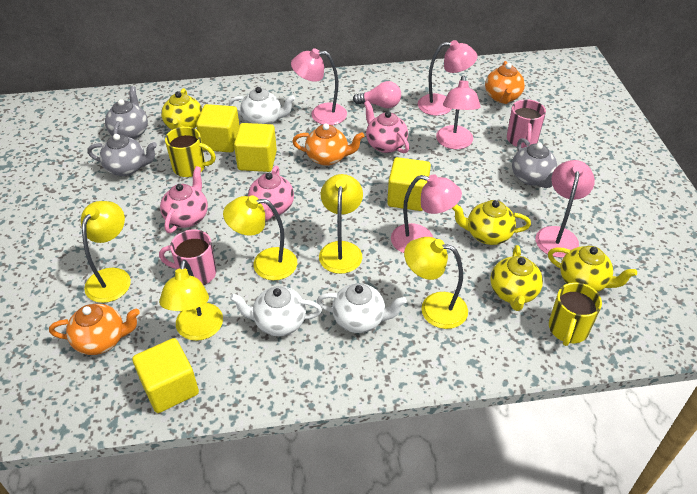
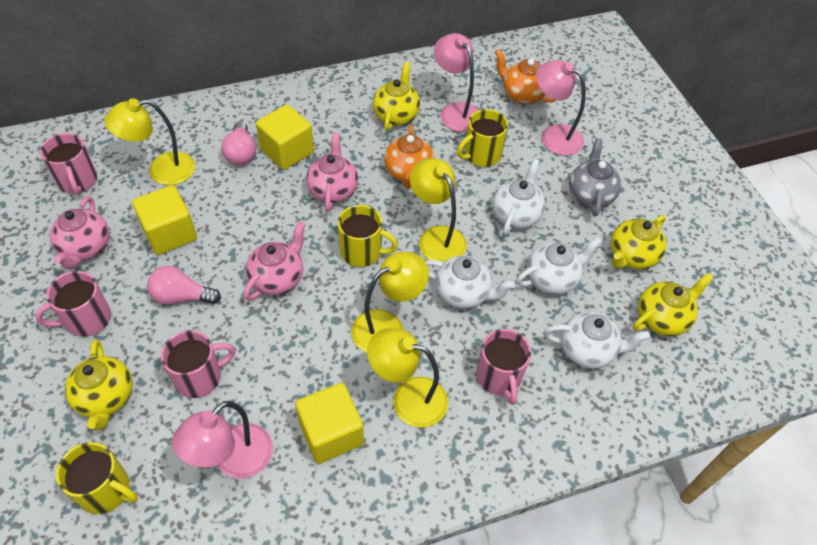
grey teapot: [87,134,157,176] [105,86,148,139] [512,138,557,188] = 3 -> [569,138,621,216] = 1
orange teapot: [49,304,140,355] [292,123,364,166] [485,61,525,104] = 3 -> [384,125,434,188] [495,49,556,105] = 2
pink lamp: [291,48,347,125] [391,174,462,253] [418,40,478,116] [436,75,481,149] [535,160,595,258] = 5 -> [172,401,273,479] [434,33,479,132] [536,60,586,155] = 3
pink light bulb: [353,81,401,108] = 1 -> [147,266,221,305] [222,121,256,165] = 2
pink mug: [159,229,216,285] [507,99,546,148] = 2 -> [35,271,111,337] [40,133,97,195] [161,330,235,398] [477,329,531,404] = 4
white teapot: [228,87,295,124] [230,286,322,336] [317,283,407,333] = 3 -> [425,255,515,309] [493,159,545,235] [516,237,602,295] [544,312,650,369] = 4
yellow cube: [132,338,199,413] [196,104,239,152] [234,123,277,172] [387,157,431,211] = 4 -> [132,185,197,255] [256,105,314,170] [295,383,364,464] = 3
yellow lamp: [81,201,131,303] [159,260,223,341] [223,195,297,280] [319,174,363,274] [404,237,468,329] = 5 -> [104,98,195,185] [351,252,429,353] [367,328,448,428] [410,158,467,262] = 4
yellow mug: [165,127,216,177] [549,282,602,346] = 2 -> [56,442,138,514] [338,205,398,267] [457,109,508,167] = 3

